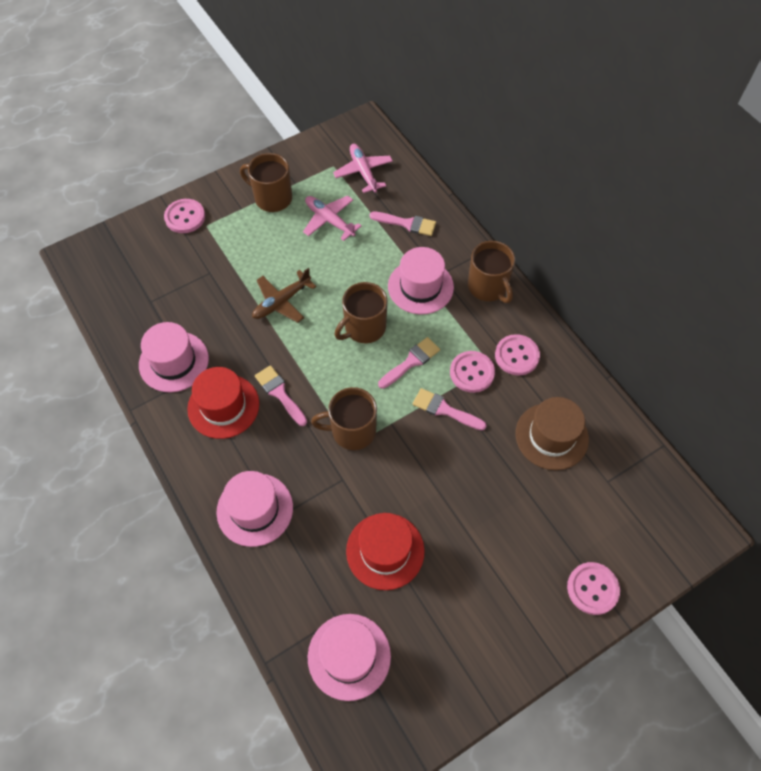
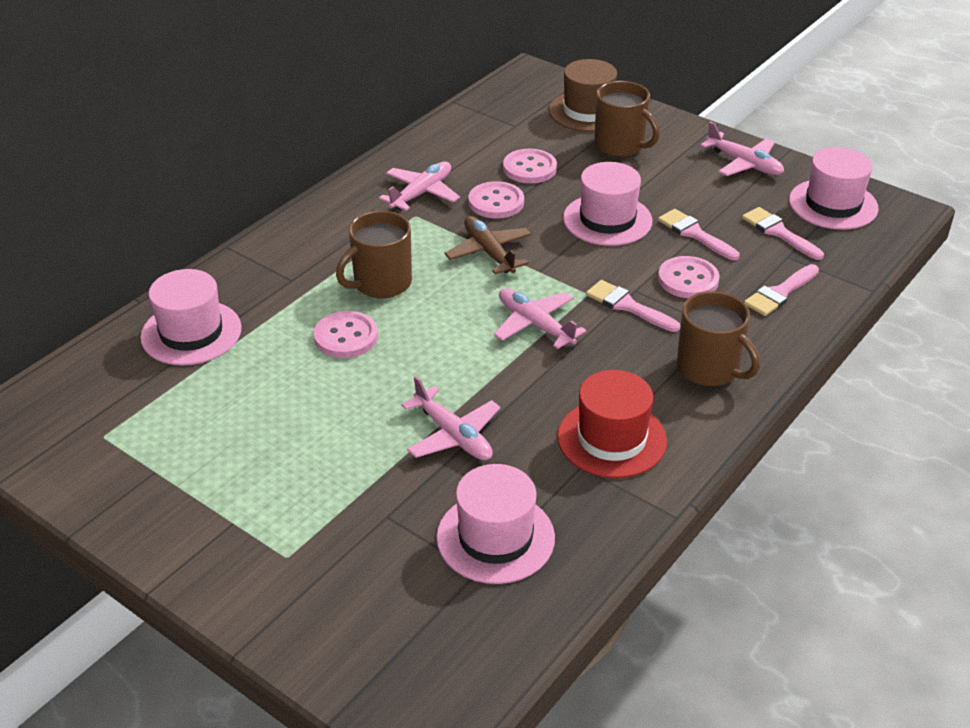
brown mug: [240,153,292,212] [311,387,377,450] [334,282,388,343] [468,241,515,303] = 4 -> [336,211,412,298] [594,81,660,157] [677,291,760,386] = 3
pink plane: [303,196,361,241] [333,144,393,193] = 2 -> [379,161,460,211] [401,376,501,460] [494,288,586,349] [700,122,784,176] = 4
red hat: [187,367,259,439] [346,513,425,590] = 2 -> [557,370,667,478] = 1

